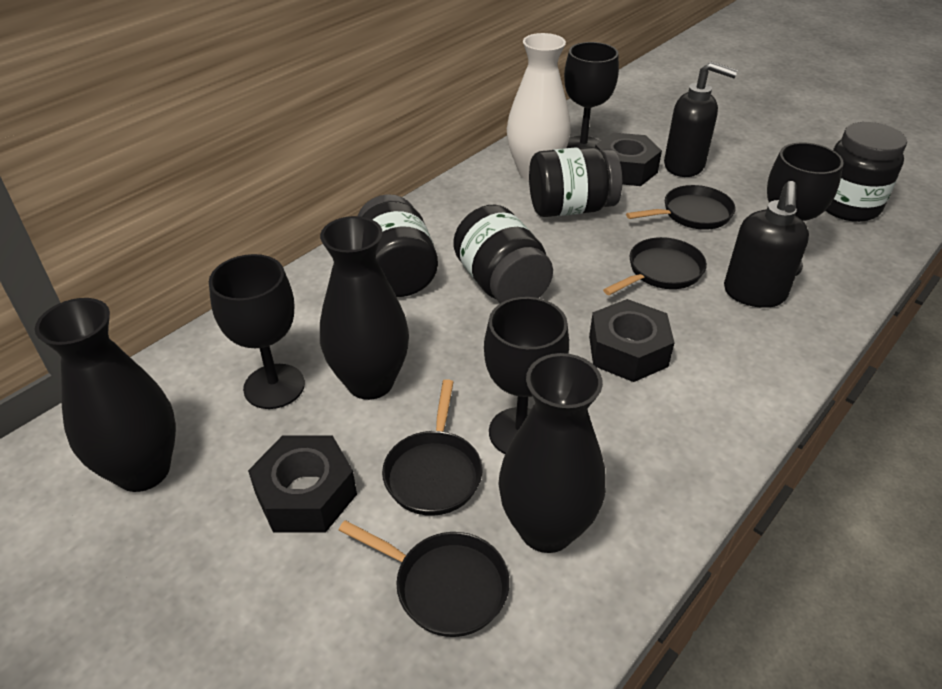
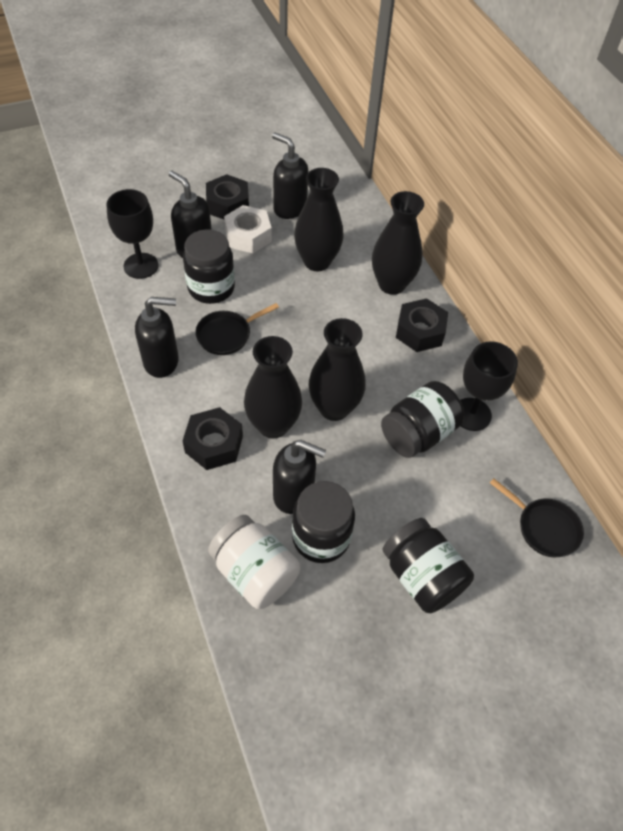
black goblet: [209,254,305,409] [484,297,569,454] [564,42,619,148] [767,142,844,276] = 4 -> [106,189,158,279] [460,341,518,431] = 2
black pan: [339,520,510,637] [382,379,482,516] [603,237,707,295] [626,185,735,230] = 4 -> [195,303,279,355] [490,478,584,557] = 2
black soap dispenser: [664,62,738,177] [724,181,809,308] = 2 -> [135,297,179,378] [169,171,212,258] [272,133,308,219] [273,440,326,514] = 4
black vase: [35,298,176,492] [320,216,409,400] [499,353,606,553] = 3 -> [244,336,302,439] [294,168,344,271] [309,318,366,421] [372,191,424,295] = 4
white jar: none = 0 -> [208,515,301,609] = 1
white nut: none = 0 -> [224,205,272,253] = 1
white vase: [507,33,571,181] = 1 -> none = 0

